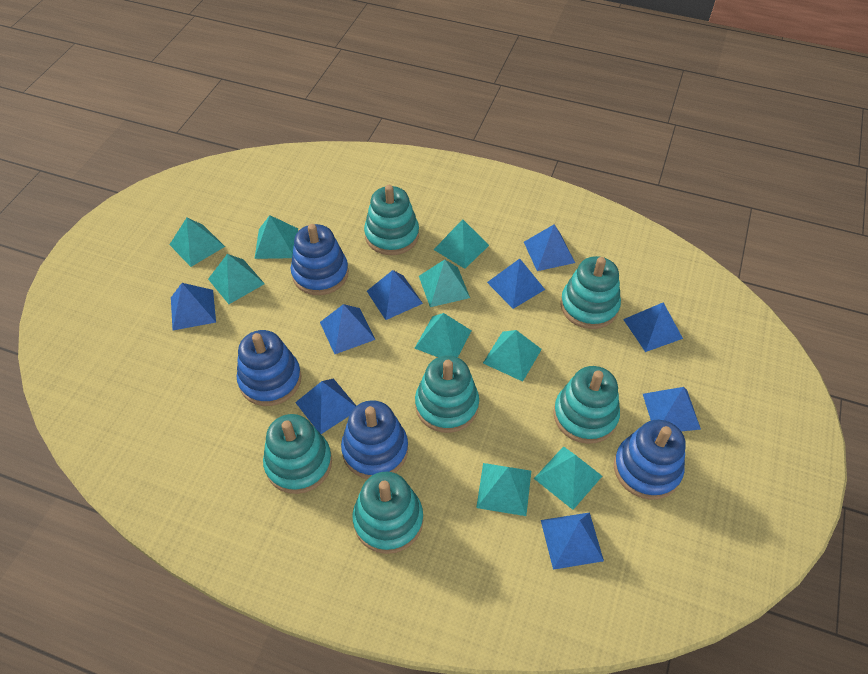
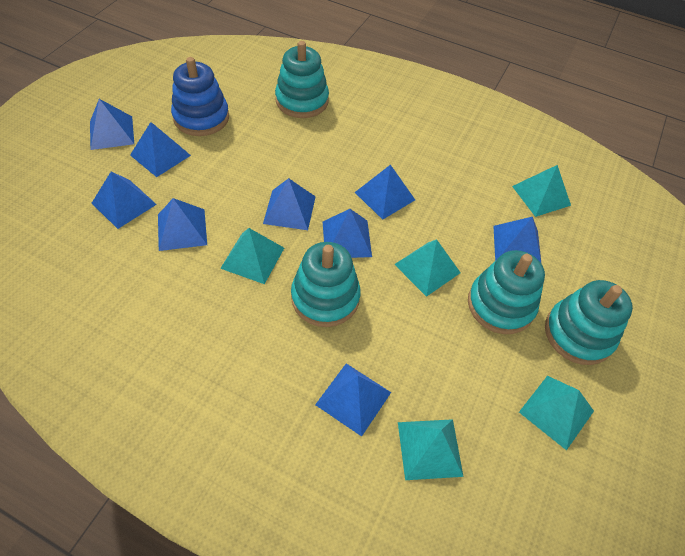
blue stacking toy: [237,330,301,406] [291,224,349,295] [341,400,408,479] [614,420,686,500] = 4 -> [171,57,229,136] = 1
turquoise pyramid: [169,218,225,267] [208,254,265,304] [255,215,298,259] [414,313,472,357] [419,259,470,307] [434,219,489,269] [476,463,531,516] [483,330,542,382] [534,446,602,510] = 9 -> [220,228,284,284] [394,239,461,297] [398,419,464,480] [512,165,571,217] [519,376,594,450] = 5
turquoise stacking toy: [263,414,332,494] [353,472,423,554] [364,185,419,255] [415,355,479,433] [553,366,620,444] [560,256,621,329] = 6 -> [275,41,329,118] [291,242,361,327] [468,250,545,334] [545,280,633,365] = 4

